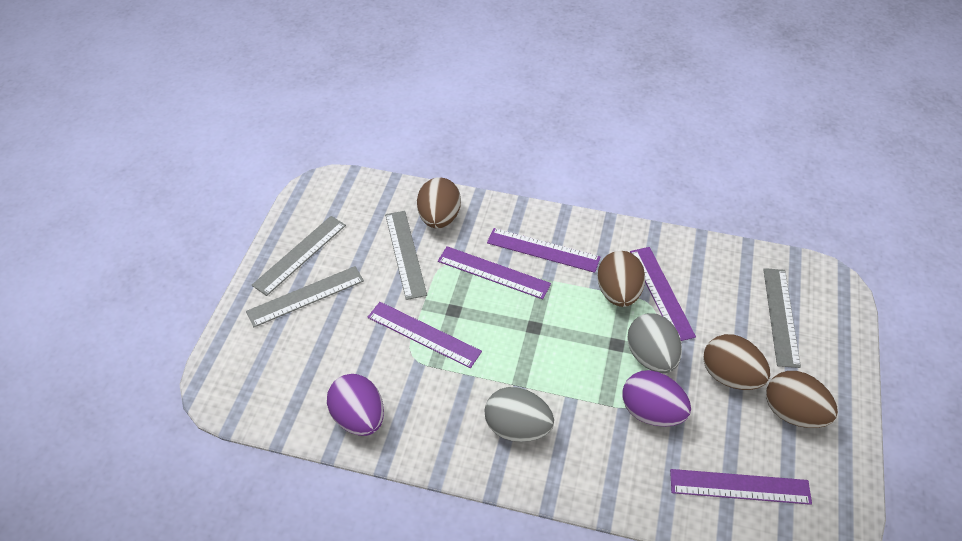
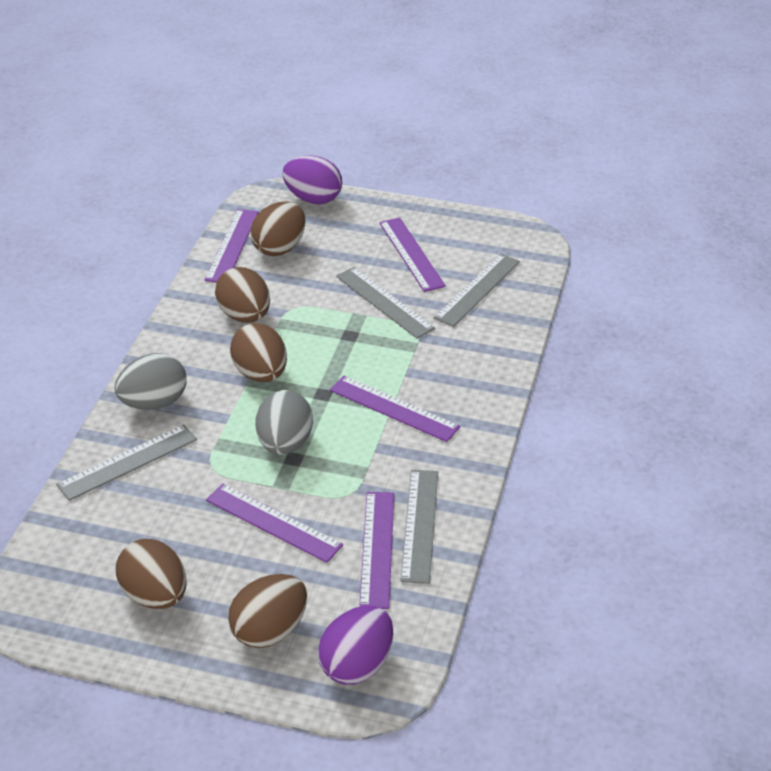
brown egg: [417,177,461,228] [597,251,645,307] [703,334,770,390] [766,371,838,428] = 4 -> [116,539,187,609] [215,267,270,323] [228,574,307,648] [230,323,287,382] [250,201,306,256] = 5

